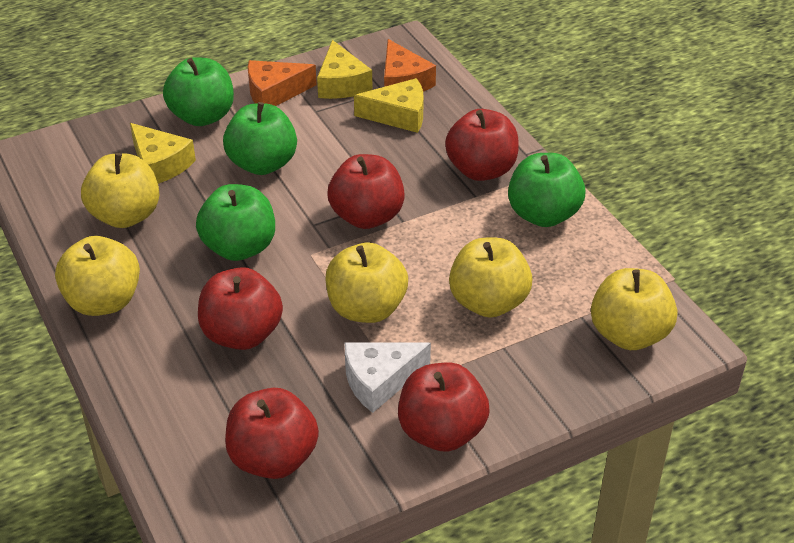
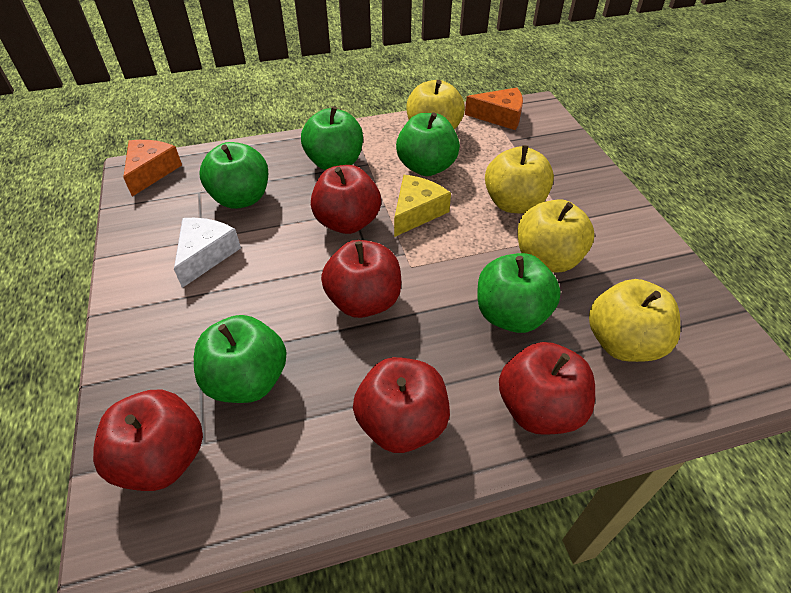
green apple: [163,57,234,126] [196,184,275,261] [223,102,297,175] [508,153,585,227] = 4 -> [194,315,287,403] [200,142,268,209] [301,106,363,170] [396,112,460,176] [477,253,561,333] = 5
yellow apple: [55,236,140,316] [81,153,159,228] [326,242,408,323] [449,238,532,318] [591,268,677,350] = 5 -> [406,80,465,130] [485,145,554,213] [517,199,594,273] [589,279,680,362] = 4
yellow cheese: [130,123,196,184] [317,40,373,99] [354,78,424,133] = 3 -> [394,175,451,237] = 1

